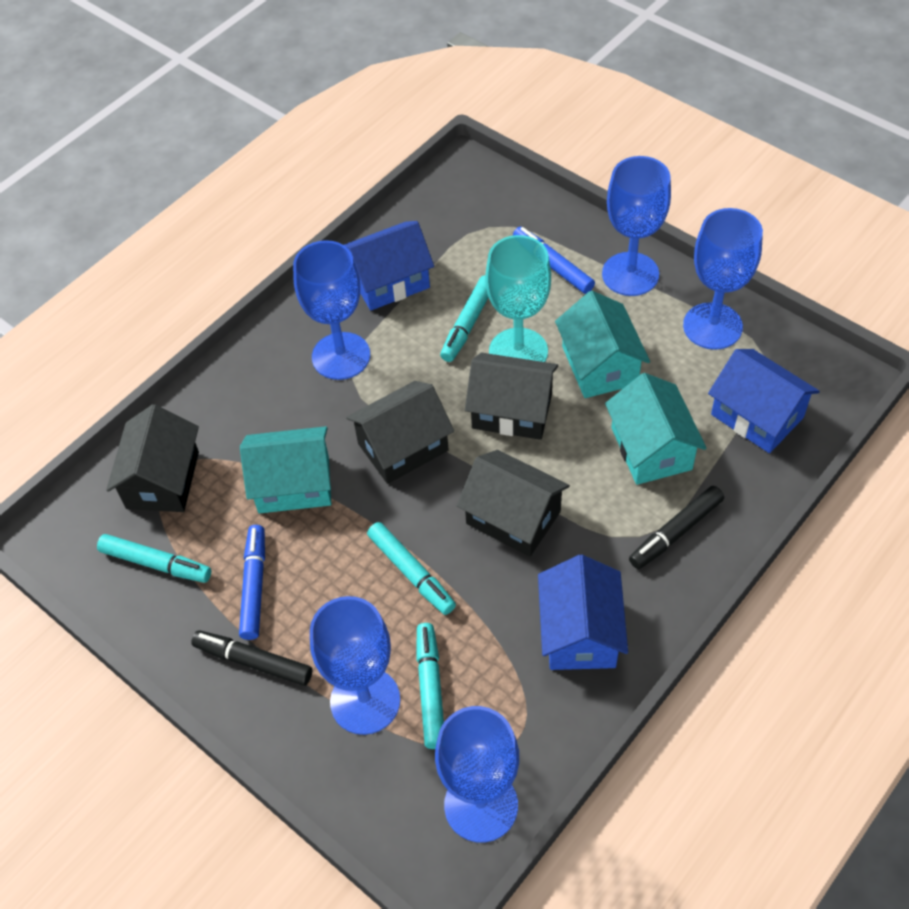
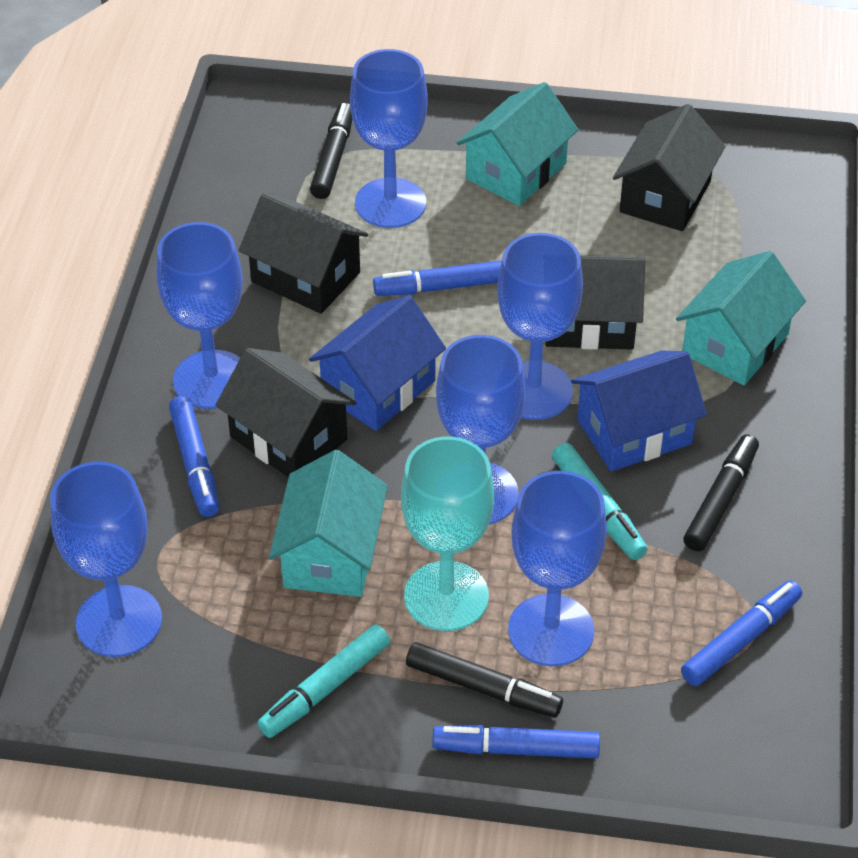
black marker: [191,630,312,686] [629,486,724,569] = 2 -> [310,103,352,199] [406,642,563,717] [683,434,759,551] = 3
blue goblet: [293,240,370,380] [310,596,400,735] [435,706,519,843] [602,156,671,296] [683,208,763,350] = 5 -> [50,462,162,657] [156,222,242,409] [350,49,428,228] [436,335,526,525] [497,233,583,420] [508,471,607,666] = 6
blue house: [344,221,434,311] [538,555,628,670] [708,349,820,453] = 3 -> [309,295,446,431] [571,350,707,471] = 2
blue marker: [239,525,265,640] [513,227,595,294] = 2 -> [169,396,219,517] [373,260,502,296] [432,725,600,758] [681,580,802,686] = 4
turquoise marker: [97,534,211,583] [367,522,456,615] [417,623,444,749] [440,275,489,362] = 4 -> [257,625,390,738] [552,443,647,560] = 2

